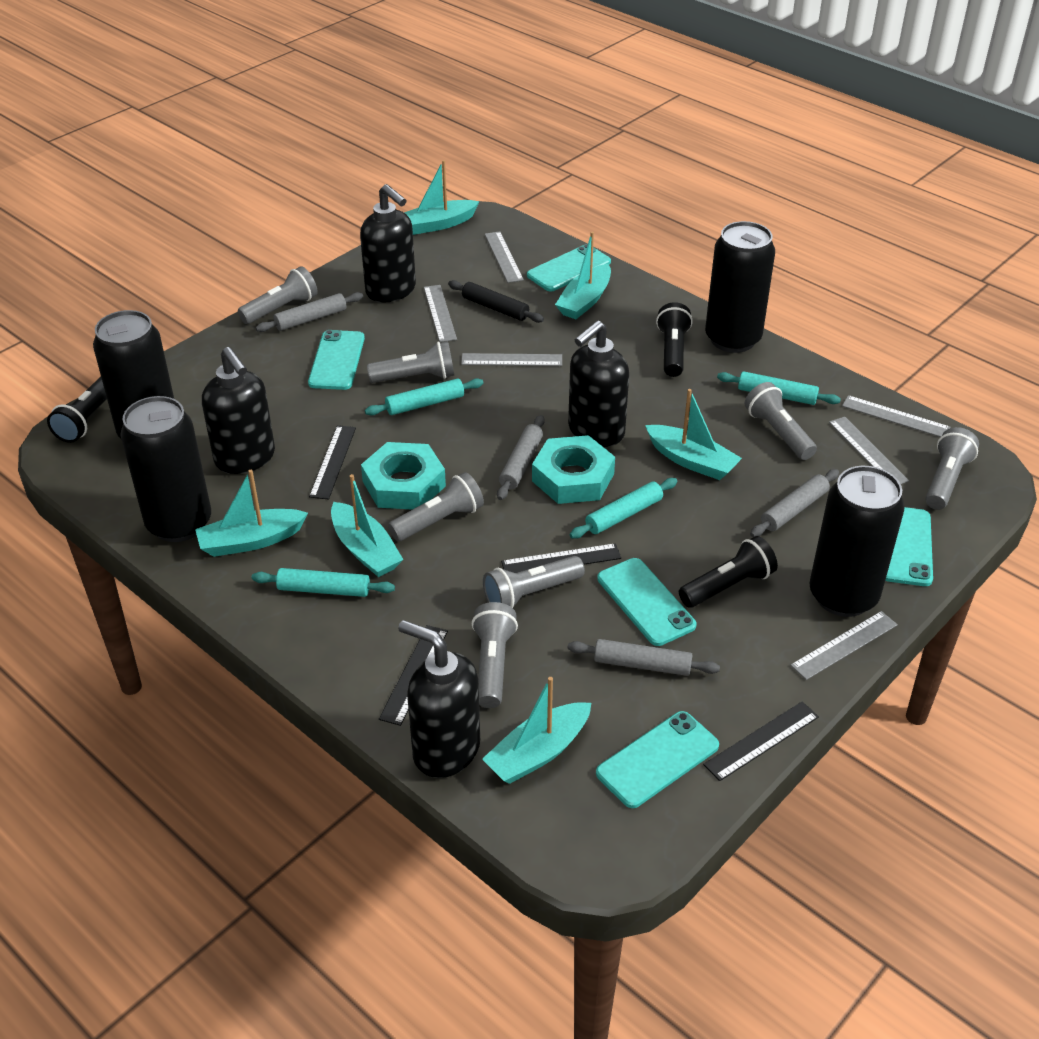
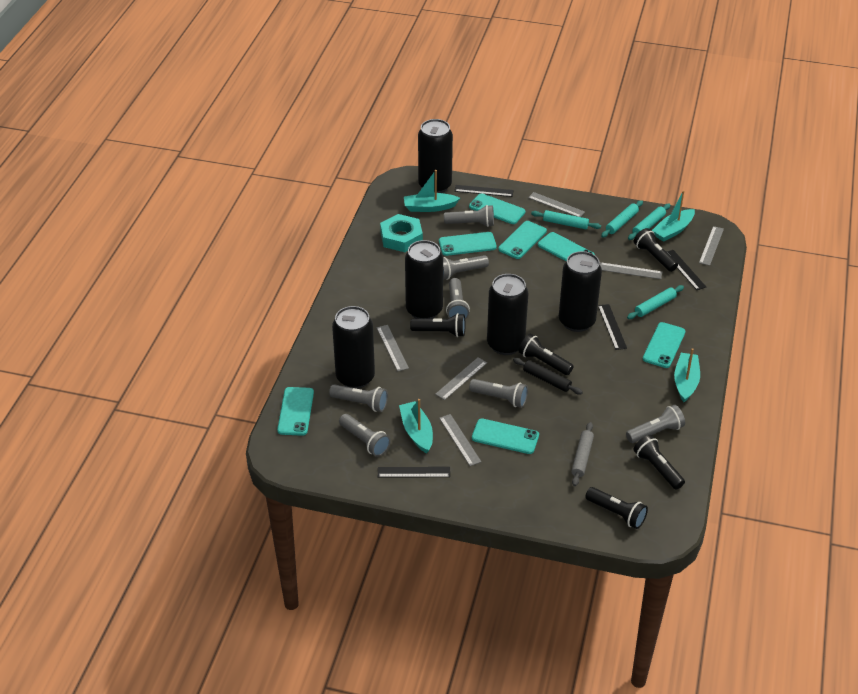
black can: [93,310,174,440] [121,396,211,542] [705,221,775,353] [809,466,905,617] = 4 -> [332,306,375,389] [405,240,443,319] [418,119,453,193] [487,274,528,355] [559,251,602,332] = 5
black flashlight: [47,377,107,443] [656,302,693,377] [679,536,778,608] = 3 -> [410,313,465,337] [519,334,574,375] [585,487,648,529] [633,435,685,490] [634,228,678,272] = 5
black soap dispenser: [202,347,275,474] [360,184,416,302] [398,620,480,778] [568,320,629,447] = 4 -> none = 0
grey rolling pin: [256,292,363,332] [497,415,545,500] [568,639,720,676] [750,469,839,537] = 4 -> [571,422,594,486] = 1
turquoise boat: [195,470,308,557] [331,474,404,577] [404,160,480,235] [482,677,591,784] [555,232,611,319] [645,389,742,480] = 6 -> [399,399,433,454] [404,170,460,212] [652,190,695,242] [674,348,700,402] = 4
turquoise nut: [361,442,446,510] [532,435,615,504] = 2 -> [380,214,423,252] = 1
turquoise phone: [308,330,365,390] [527,244,611,291] [596,711,719,808] [597,558,696,646] [885,507,933,586] = 5 -> [277,387,314,436] [439,232,497,256] [469,193,525,224] [472,418,539,454] [498,221,547,259] [538,232,595,261] [643,322,685,368] = 7

